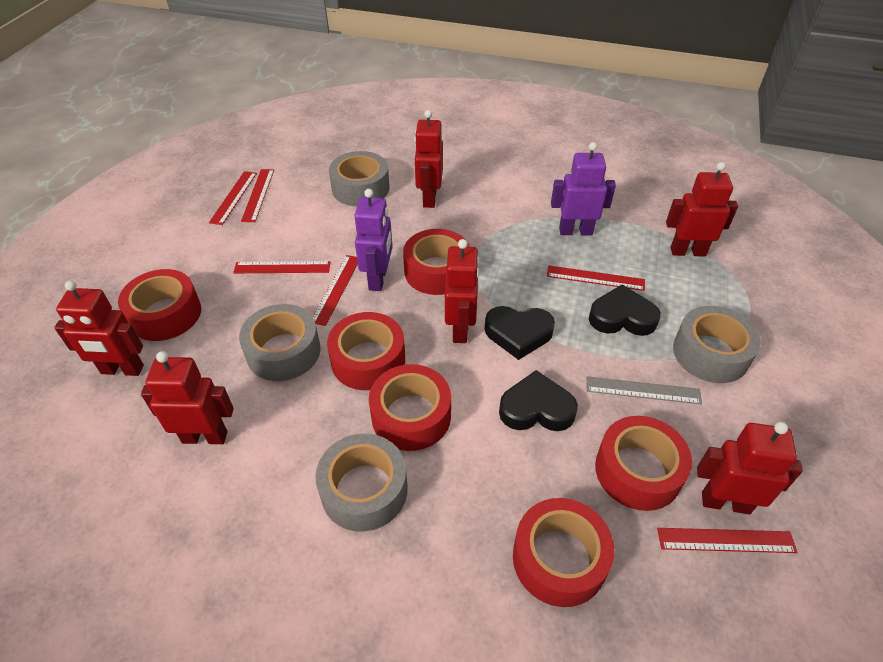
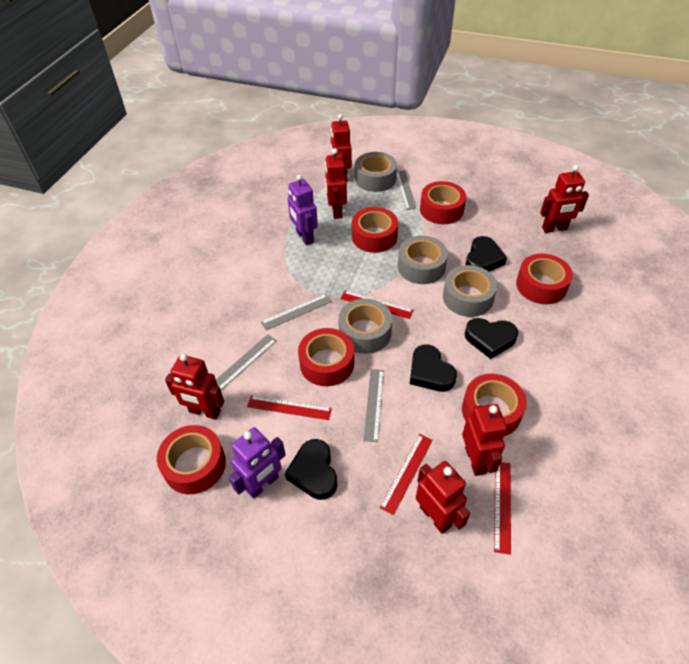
black heart: [485,306,555,360] [499,370,578,431] [589,284,661,336] = 3 -> [285,439,337,500] [410,345,457,392] [465,318,518,359] [466,236,507,271] = 4
grey ruler: [586,376,702,404] = 1 -> [216,334,277,390] [261,294,332,330] [363,369,384,442] [396,170,417,210] = 4
red ruler: [209,171,257,225] [233,261,331,273] [241,169,274,222] [313,255,358,326] [547,265,645,291] [657,528,797,553] = 6 -> [247,395,332,420] [340,291,413,319] [380,434,433,515] [494,462,511,555] = 4

